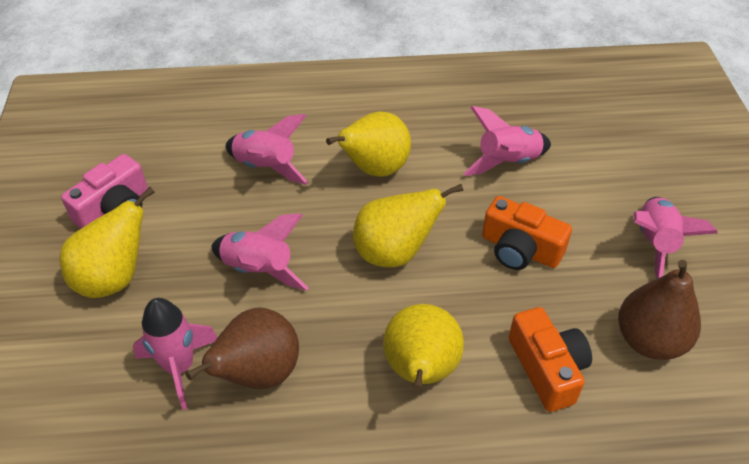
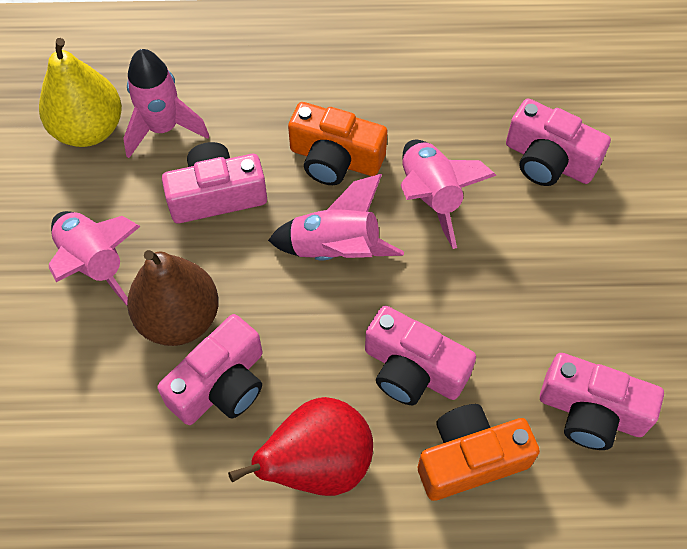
brown pear: [186,308,299,389] [618,260,701,360] = 2 -> [127,250,219,346] = 1
pink camera: [61,154,148,228] = 1 -> [157,314,263,425] [162,142,267,223] [365,306,476,405] [506,98,611,186] [540,353,664,450] = 5
pink rocket: [133,298,218,410] [211,213,308,291] [226,114,309,185] [463,106,551,176] [633,197,718,279] = 5 -> [49,211,141,305] [123,49,209,158] [268,174,404,260] [401,140,497,249] = 4
red pear: none = 0 -> [228,397,373,496] = 1
yellow pear: [60,187,155,298] [326,111,411,177] [353,184,464,267] [383,304,464,391] = 4 -> [39,38,122,147] = 1

